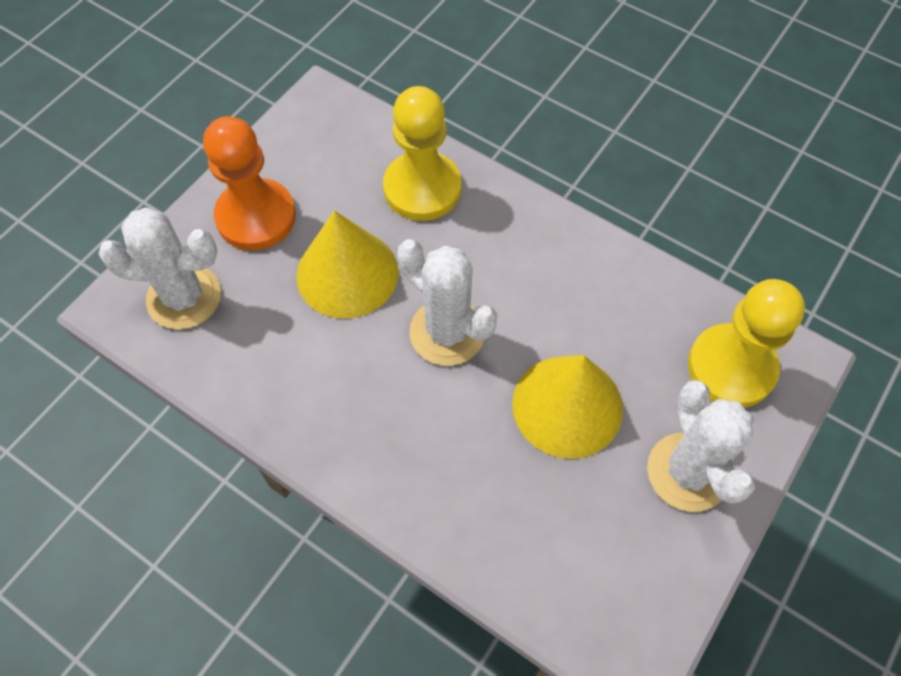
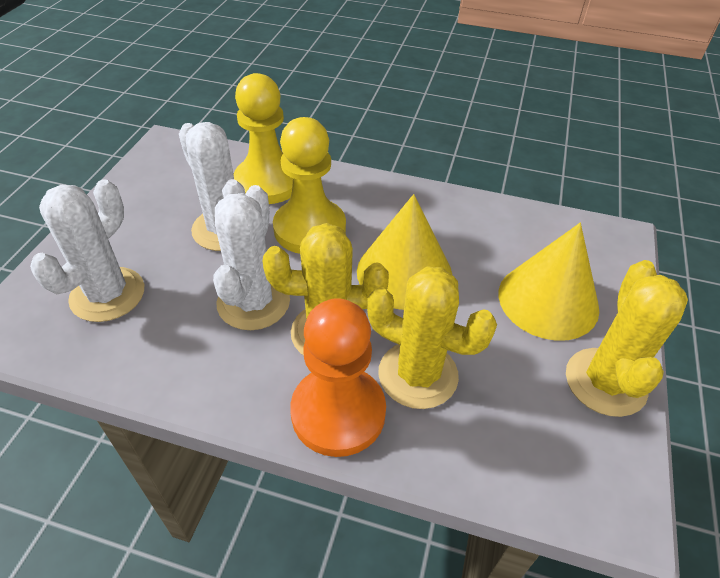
yellow cactus: none = 0 -> [262,223,389,356] [367,266,497,409] [566,260,688,417] = 3

